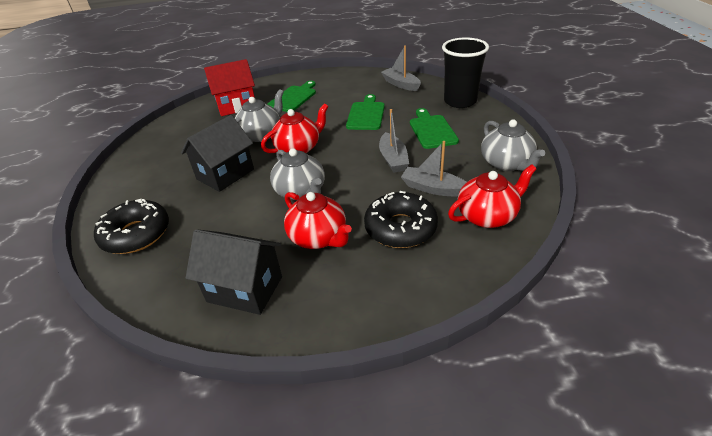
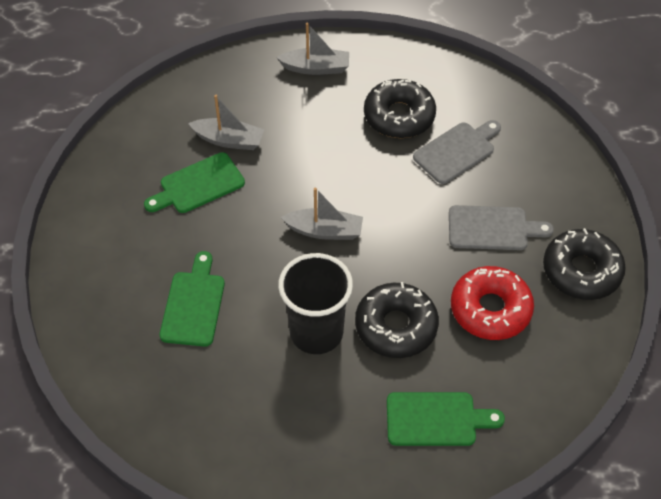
black donut: [94,199,169,254] [364,191,438,248] = 2 -> [355,282,439,358] [364,79,436,138] [543,228,626,300] = 3
black house: [181,115,254,192] [186,229,282,315] = 2 -> none = 0
grey cutting board: none = 0 -> [413,120,501,184] [449,205,554,250] = 2
grey teapot: [235,89,284,142] [270,148,325,200] [481,119,545,171] = 3 -> none = 0
red donut: none = 0 -> [451,266,534,340] = 1
red house: [204,59,255,116] = 1 -> none = 0
red teapot: [261,103,329,153] [284,192,352,249] [448,164,537,228] = 3 -> none = 0

